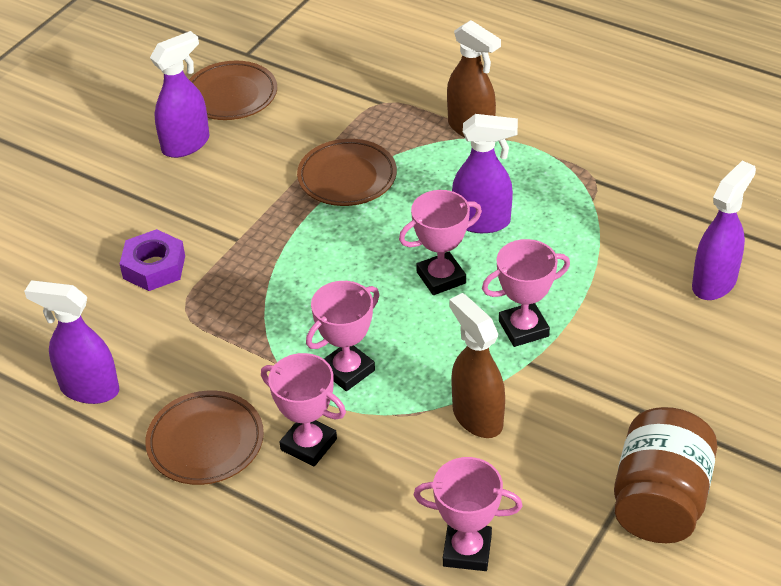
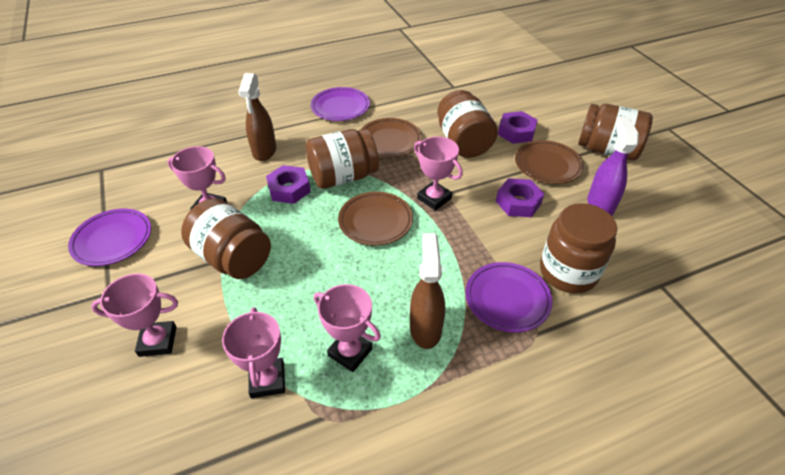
brown jar: [614,407,718,543] = 1 -> [181,198,271,279] [306,129,379,189] [437,90,498,158] [540,203,617,293] [578,104,653,161] = 5
purple nut: [120,229,185,291] = 1 -> [266,165,311,204] [496,178,545,217] [498,111,537,144] = 3
purple plate: none = 0 -> [68,209,151,266] [311,87,370,121] [466,262,552,332] = 3
purple spray bottle: [24,280,119,404] [150,31,209,158] [452,114,518,233] [692,161,756,300] = 4 -> [587,116,639,216] = 1

